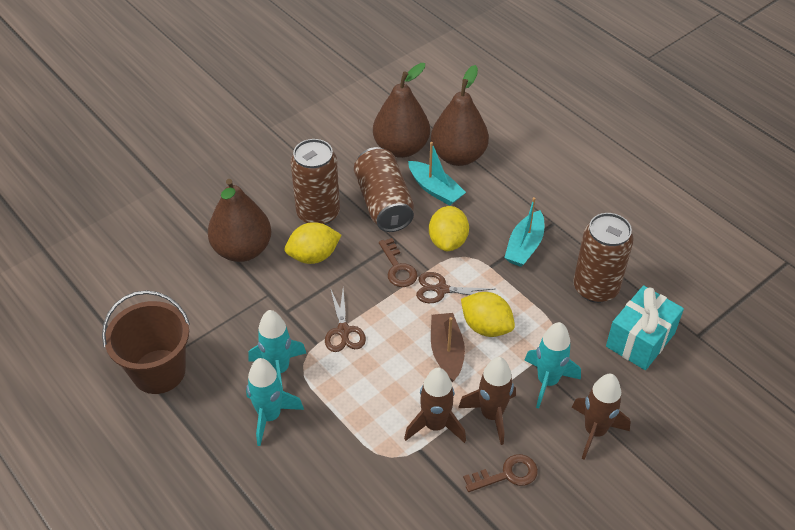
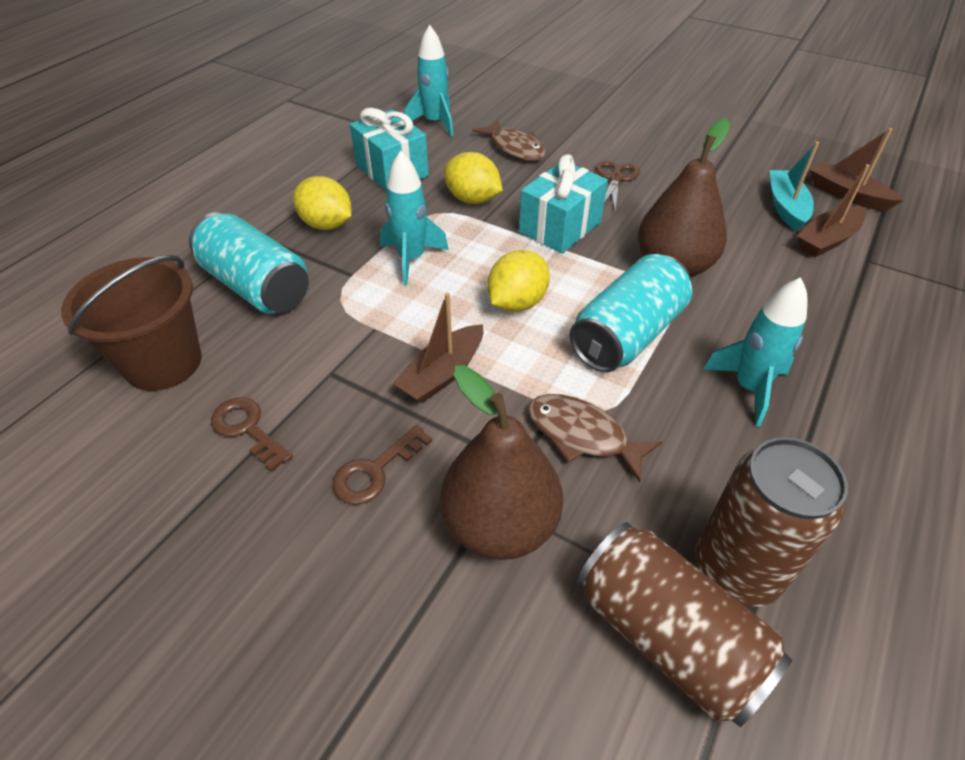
brown boat: [431,313,465,382] = 1 -> [392,293,483,403] [797,164,870,257] [810,128,903,211] = 3
brown can: [290,139,340,225] [354,147,414,232] [573,213,634,303] = 3 -> [577,522,792,727] [695,437,848,607] = 2
brown fish: none = 0 -> [472,119,546,161] [528,394,662,483] = 2
brown pear: [208,179,271,262] [373,63,430,158] [431,65,489,166] = 3 -> [440,365,563,560] [638,118,730,277] = 2
brown rocket: [404,368,466,443] [458,357,516,445] [572,374,631,460] = 3 -> none = 0
brown scissors: [325,288,366,352] [416,272,494,303] = 2 -> [596,160,640,210] = 1
turquoise boat: [408,142,466,206] [504,197,544,267] = 2 -> [770,141,819,232] = 1
turquoise can: none = 0 -> [189,212,309,314] [570,254,692,372] = 2
turquoise gift: [606,285,684,370] = 1 -> [350,108,429,191] [519,154,608,254] = 2

